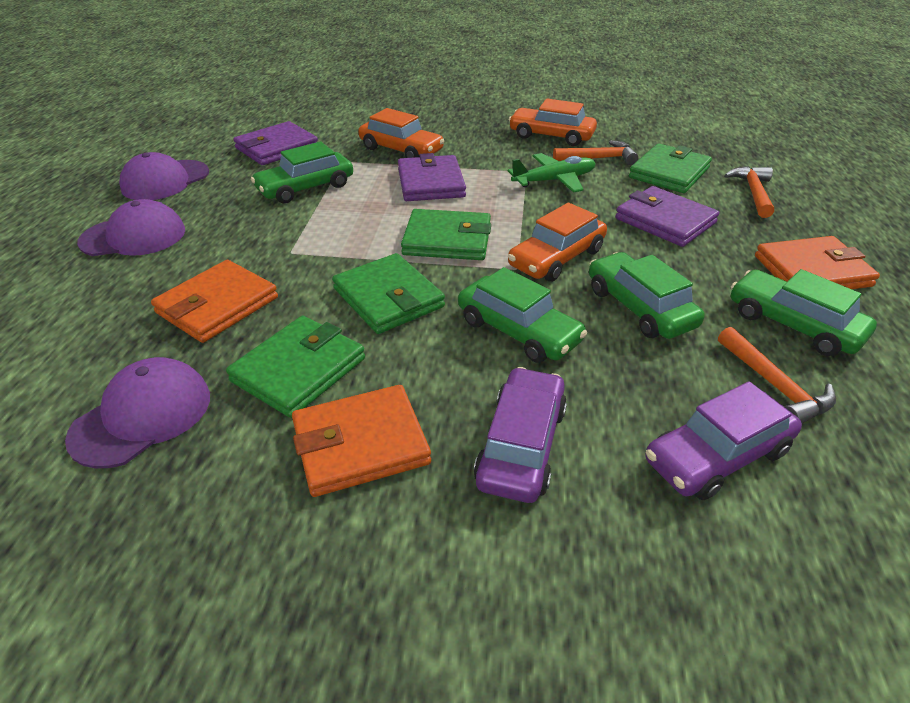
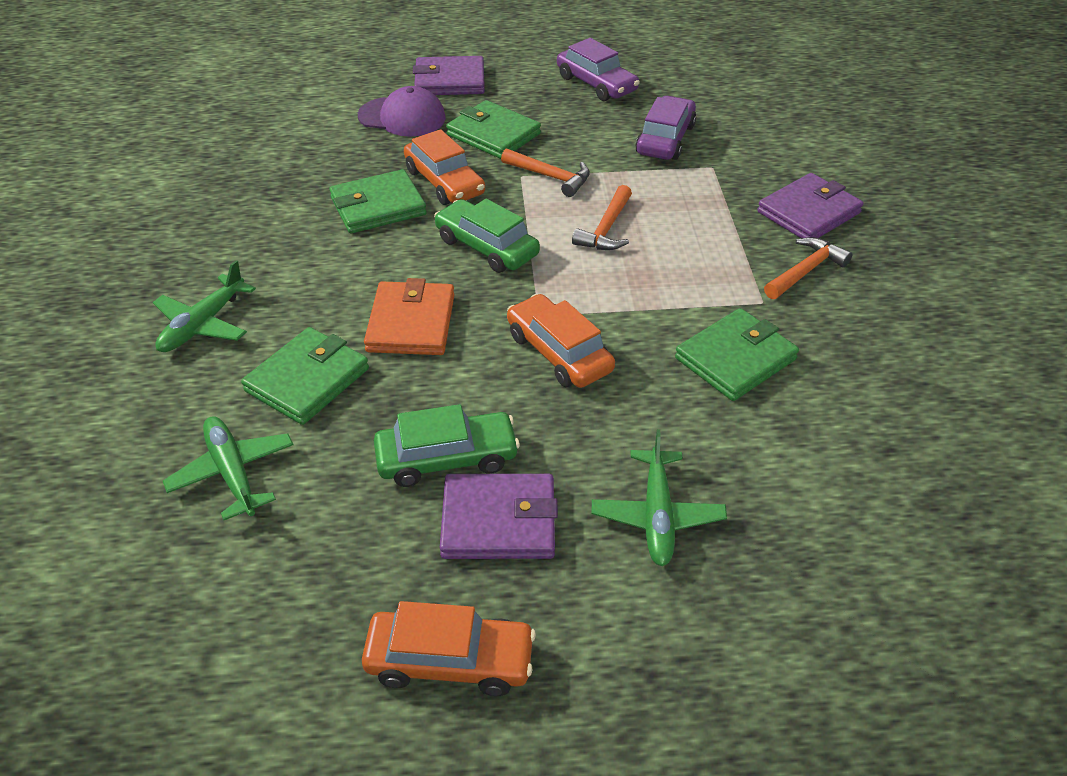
green car: [251,141,353,203] [458,267,587,363] [589,252,705,339] [731,269,877,356] = 4 -> [374,404,520,487] [434,199,540,273] = 2
green plane: [508,153,596,193] = 1 -> [153,260,256,352] [163,416,294,520] [592,429,727,566] = 3
orange wallet: [151,260,278,343] [292,385,431,497] [755,236,880,289] = 3 -> [364,278,455,355] = 1
purple cap: [65,357,210,468] [77,199,185,256] [119,152,209,200] = 3 -> [358,86,446,137] = 1

